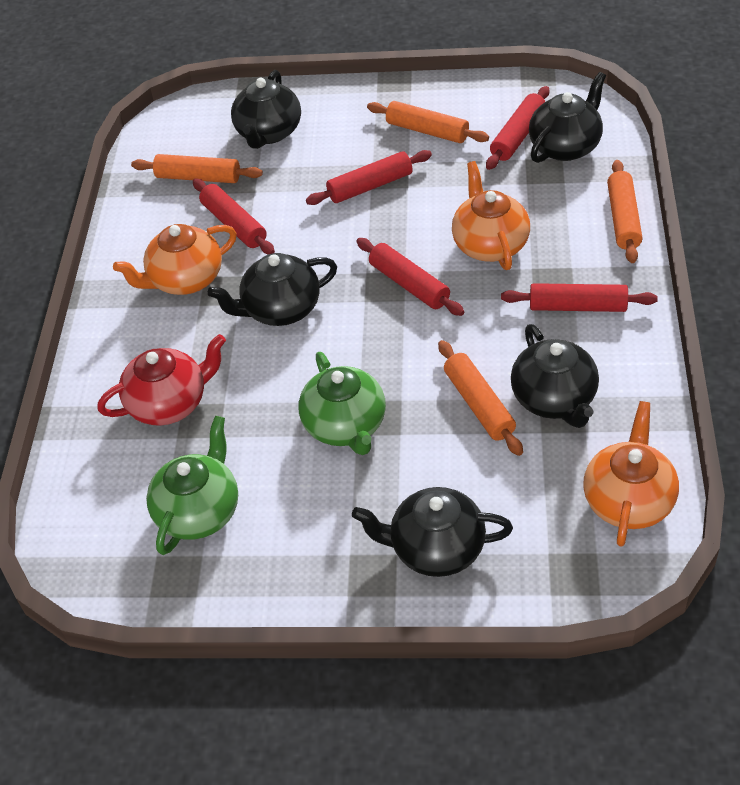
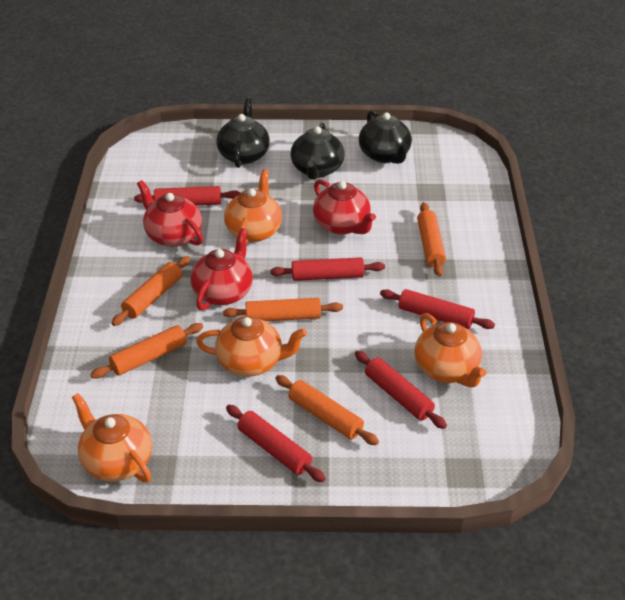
black teapot: [208,253,337,326] [231,70,301,149] [352,487,513,577] [511,324,599,428] [529,72,606,163] = 5 -> [216,98,270,168] [291,123,345,180] [359,110,412,164] = 3
green teapot: [146,416,238,555] [299,352,386,455] = 2 -> none = 0
orange rolling pin: [131,154,263,183] [367,101,489,143] [438,340,523,456] [607,160,643,263] = 4 -> [90,323,203,379] [112,256,190,326] [223,298,343,321] [275,375,379,445] [417,202,446,277] = 5
orange teapot: [113,224,237,295] [452,161,530,270] [583,401,679,547] = 3 -> [72,393,152,483] [196,316,307,377] [224,169,282,245] [415,313,486,388] = 4
red teapot: [97,334,226,426] = 1 -> [137,180,203,247] [190,228,253,310] [313,179,376,235] = 3

